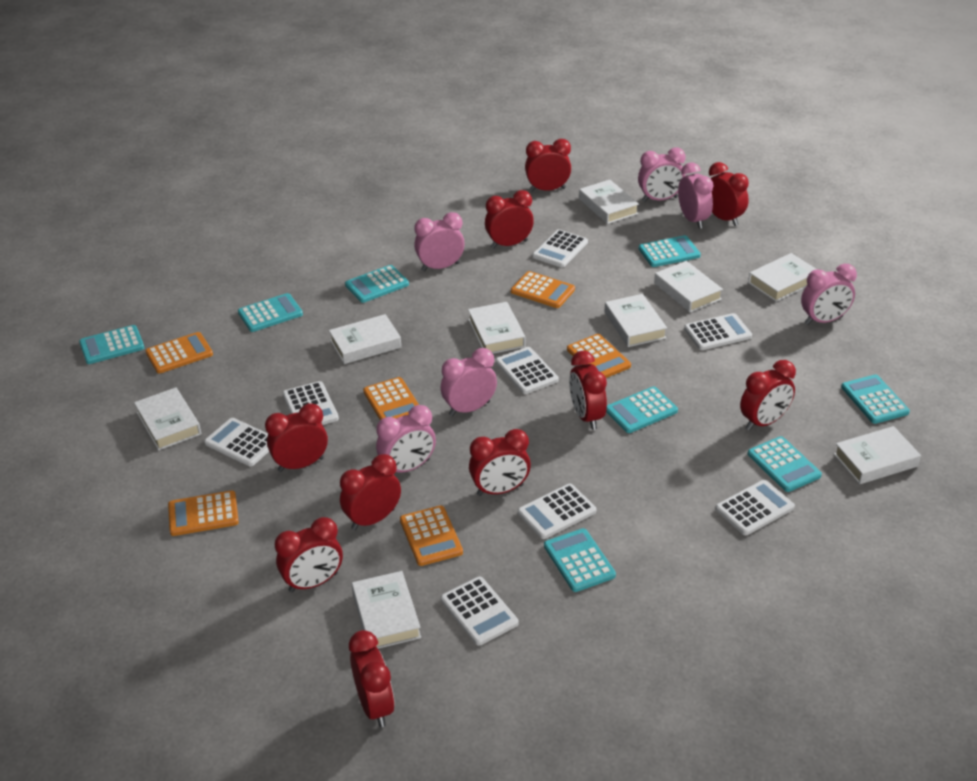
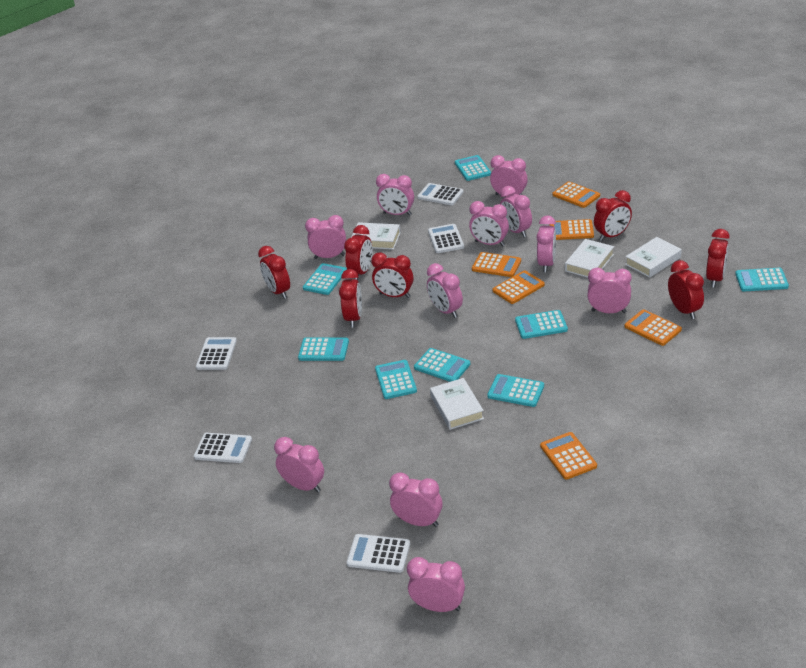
pink clock: [376,405,436,472] [414,212,465,271] [441,348,497,416] [638,147,686,202] [678,163,714,229] [801,264,857,325] = 6 -> [274,437,324,492] [305,215,346,259] [376,174,414,216] [389,472,443,527] [407,557,465,612] [427,263,463,318] [469,201,509,246] [490,155,528,197] [500,186,532,237] [536,215,556,272] [587,268,632,313] = 11
red clock: [265,403,328,472] [275,517,343,592] [340,454,401,530] [349,630,395,727] [469,429,531,496] [485,190,534,249] [525,139,571,192] [569,351,607,430] [709,162,749,226] [740,360,796,431] = 10 -> [258,246,290,299] [339,269,362,328] [344,225,373,280] [371,253,413,298] [594,190,632,241] [668,260,704,319] [706,229,730,288] = 7
white book: [134,387,201,450] [329,314,401,364] [352,571,421,649] [468,302,525,354] [579,180,639,224] [605,294,667,347] [654,261,723,312] [748,253,816,302] [834,426,921,484] = 9 -> [352,222,401,250] [430,378,484,430] [565,239,614,278] [625,237,682,278] = 4
white calculator: [204,418,269,466] [283,381,339,425] [441,577,519,646] [496,347,559,394] [518,484,596,539] [532,229,588,268] [684,313,752,350] [715,480,795,535] = 8 -> [194,433,252,463] [196,337,237,370] [346,534,410,573] [418,183,463,205] [428,224,464,253] = 5

